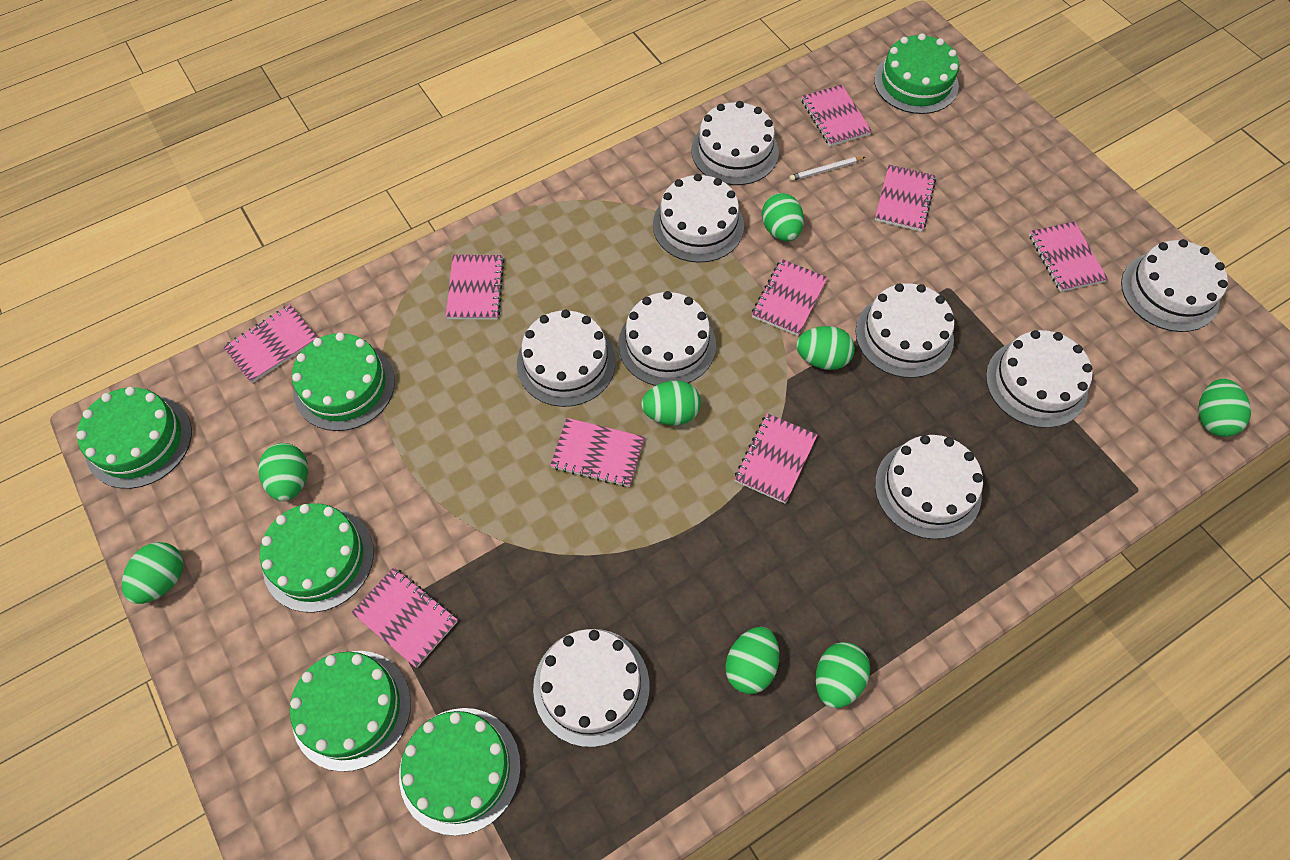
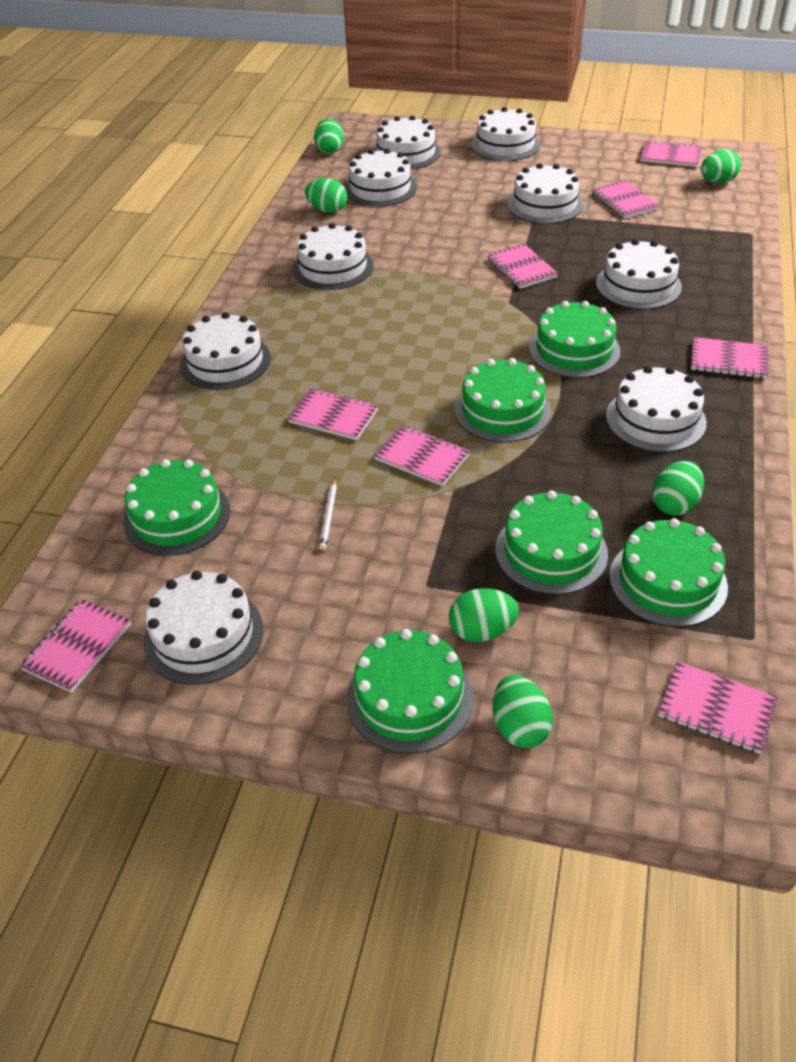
green egg: [122,542,184,604] [258,443,308,501] [641,380,701,425] [725,627,779,694] [762,193,804,241] [796,326,855,370] [816,642,870,708] [1198,379,1251,437] = 8 -> [305,178,347,213] [314,119,344,154] [449,588,519,642] [493,675,553,748] [652,461,704,515] [701,149,741,183] = 6
pink notebook: [223,305,318,383] [351,567,458,668] [446,255,504,319] [550,418,645,487] [734,413,817,504] [752,259,828,336] [801,85,872,146] [875,165,936,232] [1029,222,1108,292] = 9 -> [20,599,131,693] [287,388,378,440] [374,425,470,486] [487,244,558,289] [592,180,659,219] [641,140,702,167] [658,661,778,754] [691,337,768,378] = 8

